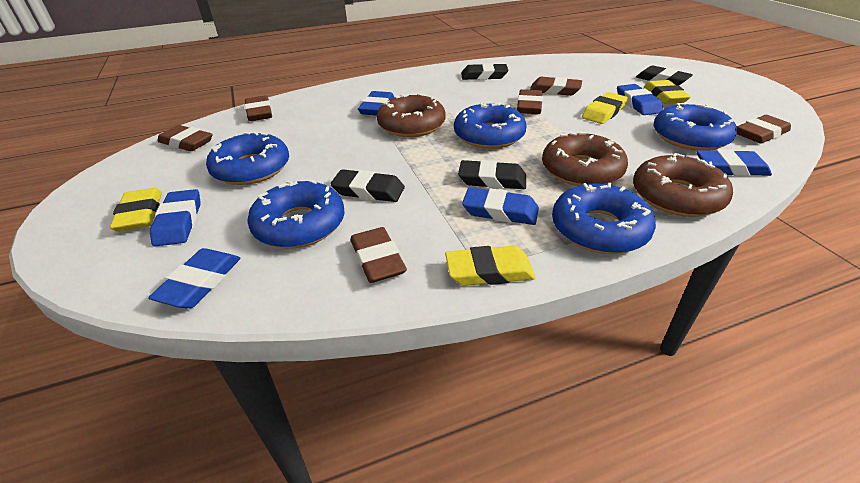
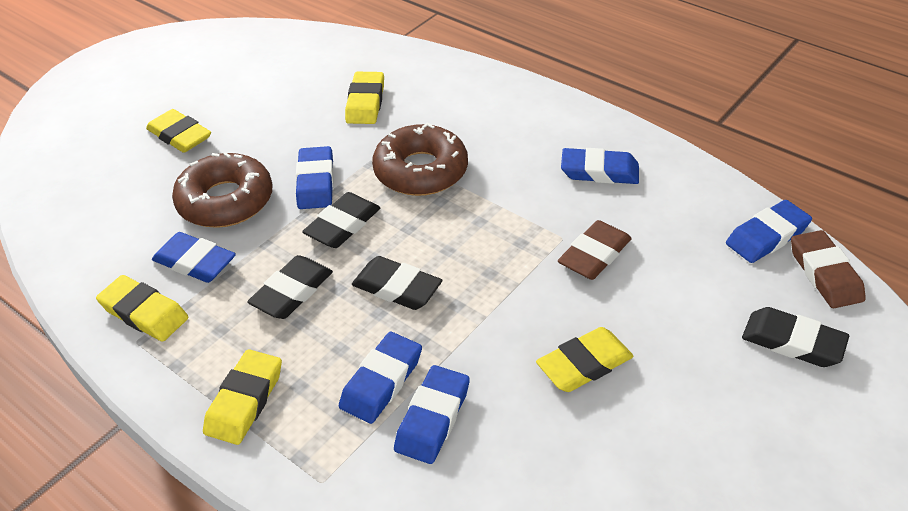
blue donut: [206,132,289,185] [247,180,345,248] [454,102,527,149] [552,183,656,254] [653,103,737,151] = 5 -> none = 0
brown donut: [377,93,446,137] [542,132,628,186] [633,153,733,217] = 3 -> [172,152,273,228] [372,123,468,196] = 2
brown eraser: [157,125,213,151] [245,95,272,121] [350,227,407,283] [517,89,543,114] [530,77,582,96] [737,115,791,144] = 6 -> [558,220,632,280] [791,230,866,308] = 2
yellow eraser: [110,188,162,232] [445,246,536,286] [582,92,628,124] [644,80,691,104] = 4 -> [96,275,188,342] [146,109,211,153] [203,349,282,445] [345,72,384,124] [536,327,634,392] = 5

